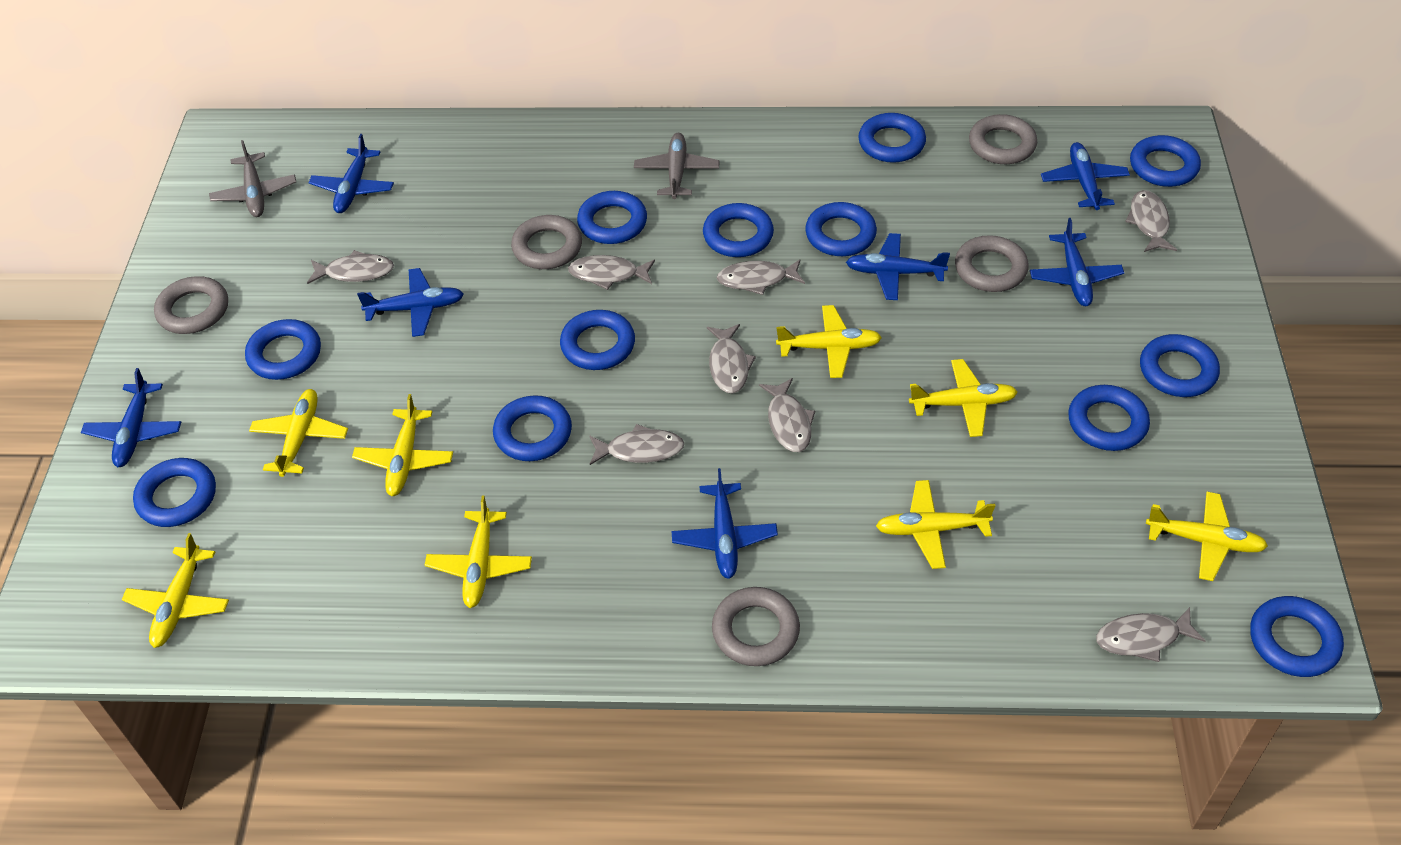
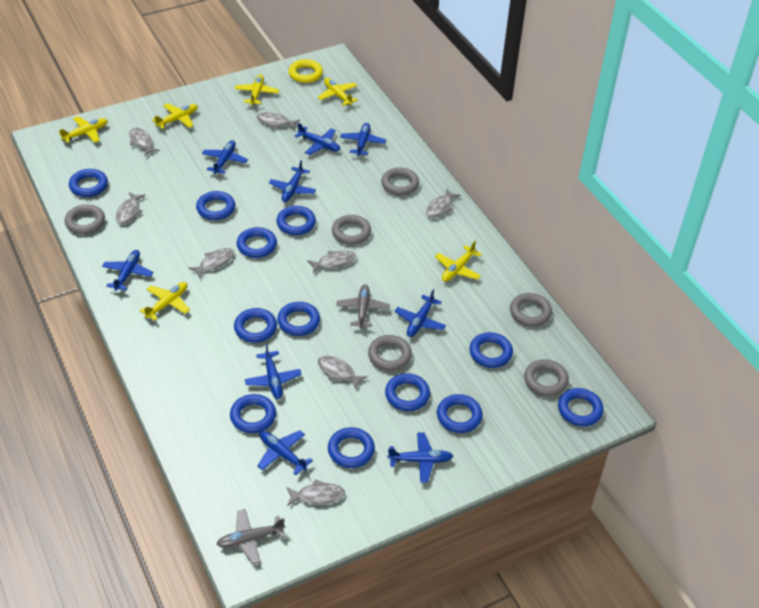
blue plane: [81,368,181,467] [308,134,394,213] [357,268,464,337] [671,468,778,579] [846,233,950,300] [1030,218,1124,306] [1041,142,1130,210] = 7 -> [102,250,153,291] [202,140,248,174] [245,344,302,399] [257,430,313,475] [269,160,316,202] [294,123,340,155] [340,123,386,156] [388,432,453,483] [395,289,446,337] = 9
grey ring: [154,276,228,334] [511,215,582,269] [712,587,800,666] [955,235,1029,292] [969,114,1037,164] = 5 -> [65,204,105,234] [332,215,371,245] [368,335,412,371] [381,167,419,195] [510,293,552,327] [524,359,569,396] = 6
yellow plane: [122,533,229,648] [249,389,348,477] [352,394,453,496] [425,495,532,608] [776,305,882,378] [876,480,995,569] [909,359,1018,437] [1146,492,1268,581] = 8 -> [59,116,108,143] [139,282,190,321] [152,103,198,129] [235,74,279,105] [318,78,358,106] [435,241,482,282] = 6
yellow ring: none = 0 -> [289,59,323,83] = 1

